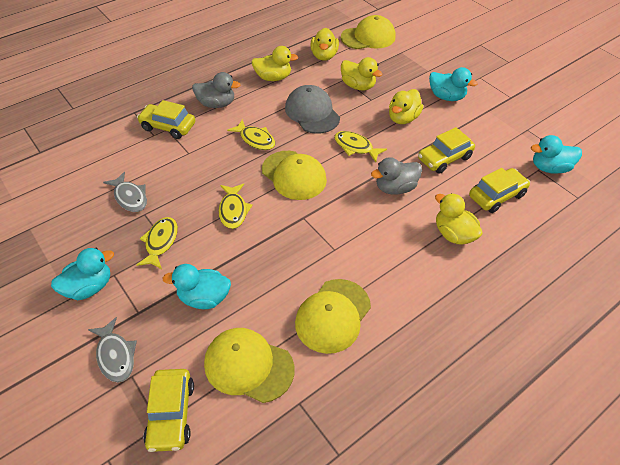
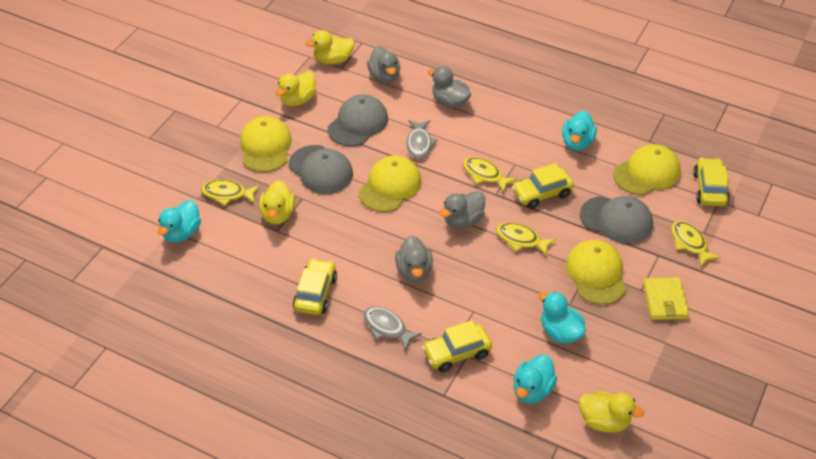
grey cap: [285,85,340,134] = 1 -> [289,145,353,194] [328,94,388,146] [580,196,653,244] = 3
grey duck: [192,72,240,108] [371,157,422,195] = 2 -> [367,46,400,84] [395,236,433,282] [428,66,471,108] [440,191,485,229] = 4
yellow duck: [251,46,298,81] [310,28,339,61] [341,57,382,90] [389,89,423,124] [435,193,483,245] = 5 -> [259,180,295,224] [276,71,316,106] [305,30,354,64] [579,392,644,432] = 4
yellow wallet: none = 0 -> [643,277,689,320] = 1

